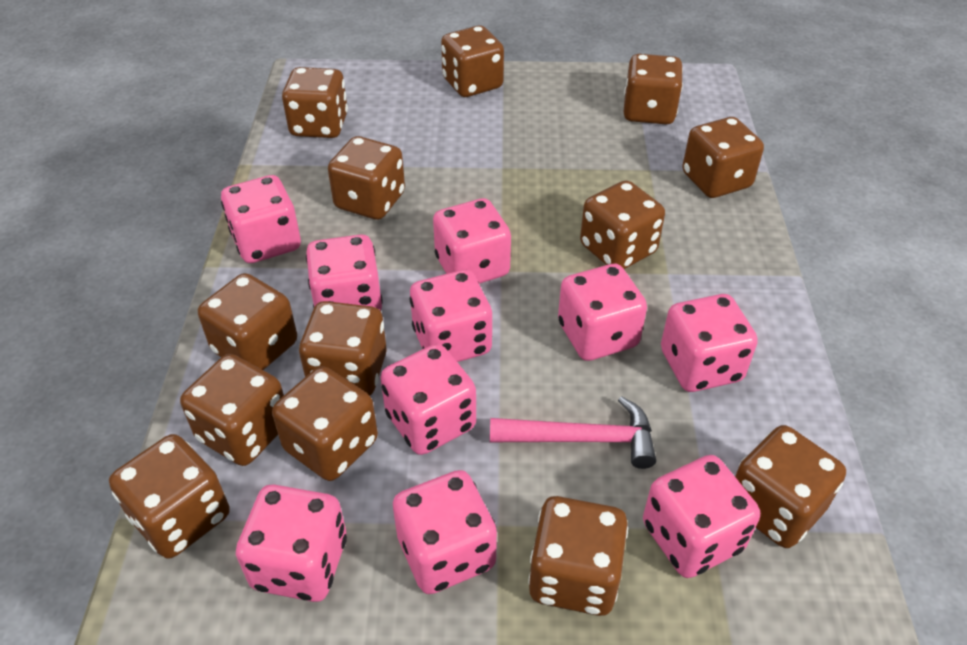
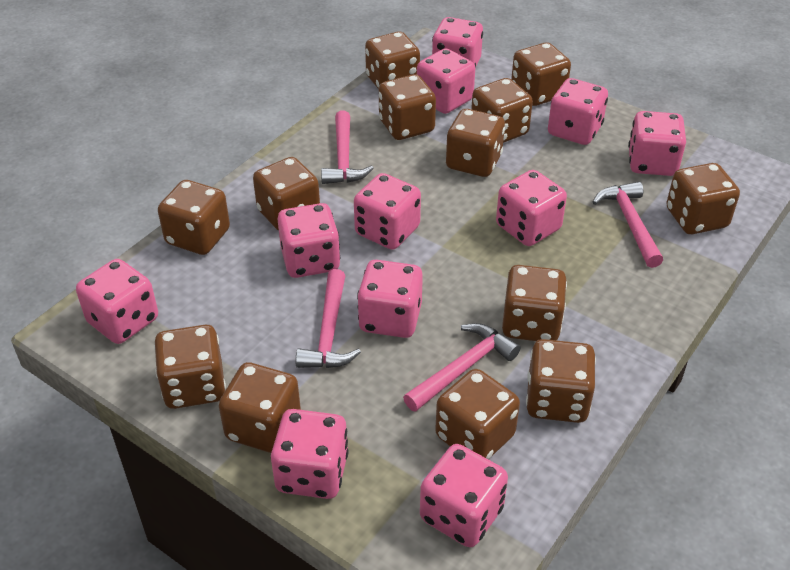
pink dice: [221,175,301,263] [236,484,347,602] [306,234,383,311] [380,344,476,455] [393,470,497,594] [409,270,492,362] [433,198,511,284] [558,264,647,361] [643,455,760,578] [661,294,758,392] = 10 -> [76,259,158,344] [271,409,349,499] [278,203,340,278] [354,173,421,250] [357,260,423,338] [417,48,475,114] [420,444,508,547] [432,17,483,68] [496,170,567,246] [548,78,608,145] [628,111,686,176] = 11
pink hammer: [490,396,656,469] = 1 -> [296,269,361,368] [321,111,374,184] [403,323,520,412] [593,182,663,268] = 4

